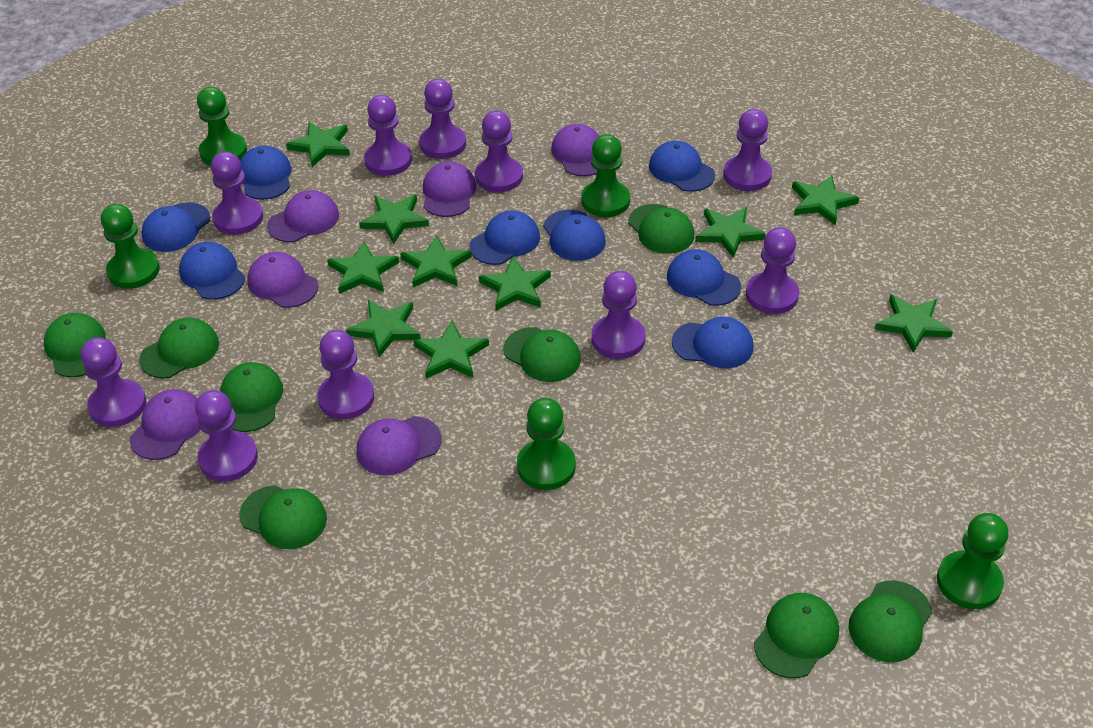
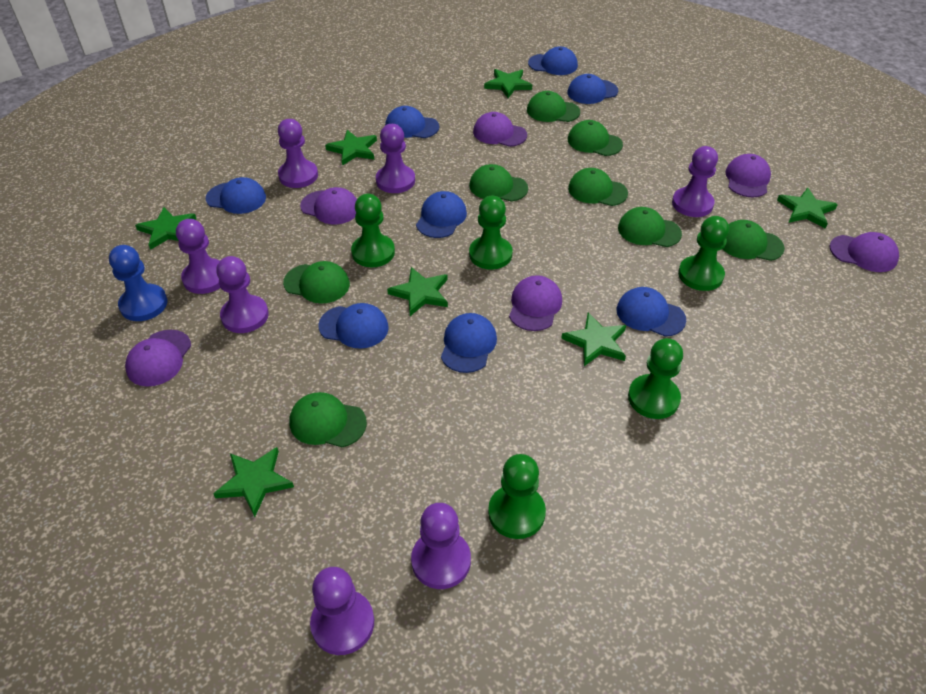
blue pawn: none = 0 -> [109,245,167,321] = 1
green star: [286,122,350,167] [327,242,399,294] [346,300,421,357] [359,194,429,244] [400,235,472,287] [413,321,489,379] [479,257,551,311] [695,207,766,258] [792,175,859,226] [875,294,953,353] = 10 -> [135,207,196,250] [213,447,294,517] [325,130,377,166] [387,267,448,316] [484,69,532,98] [561,313,626,366] [777,188,838,229] = 7
purple pawn: [81,337,147,427] [195,390,258,482] [211,152,263,235] [317,330,374,420] [364,95,412,176] [419,79,466,159] [475,111,523,192] [591,271,645,359] [723,109,772,191] [746,227,799,314] = 10 -> [176,219,220,294] [216,256,269,333] [278,119,318,188] [310,567,374,655] [376,124,415,193] [411,503,471,589] [672,146,718,217] = 7

